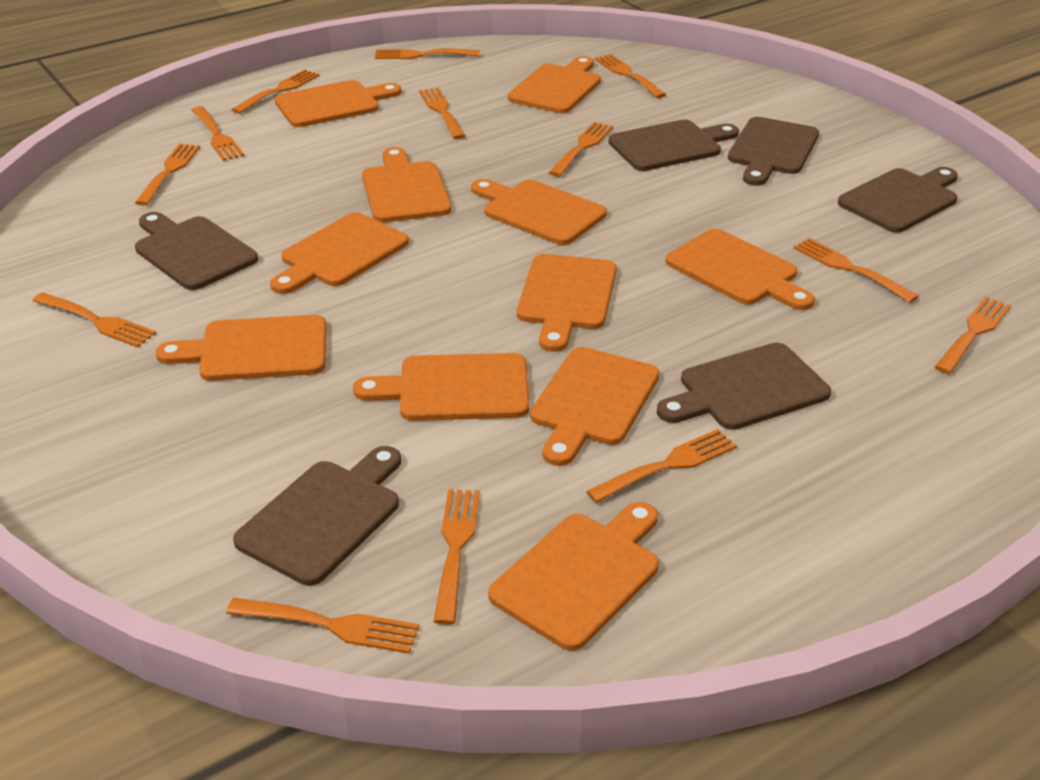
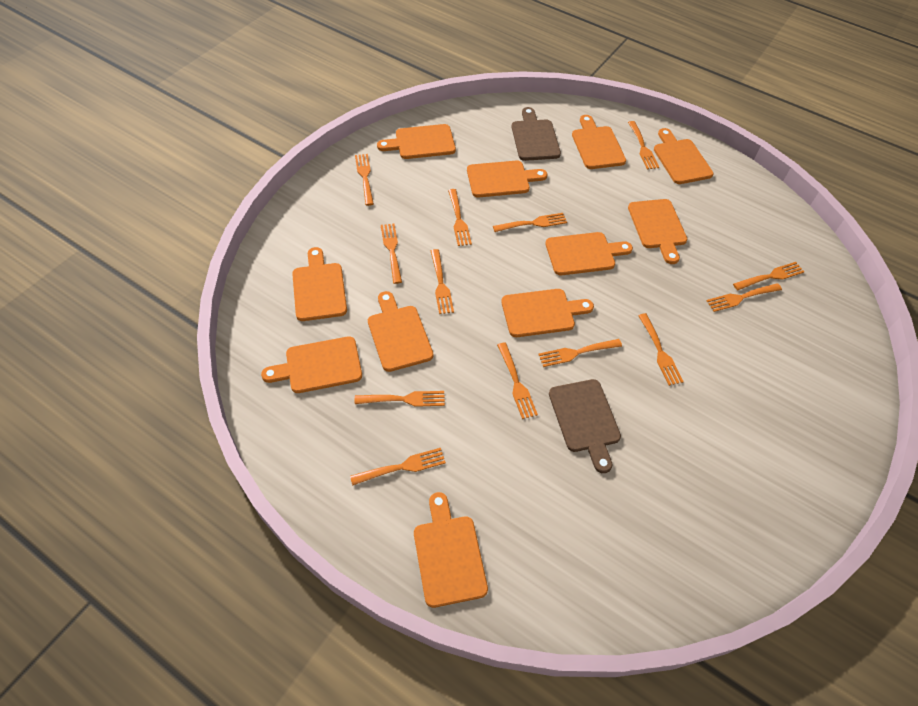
brown cutting board: [135,212,258,290] [233,446,401,586] [608,120,739,171] [657,343,831,430] [728,117,819,186] [838,167,958,233] = 6 -> [511,107,561,161] [549,379,621,473] = 2

